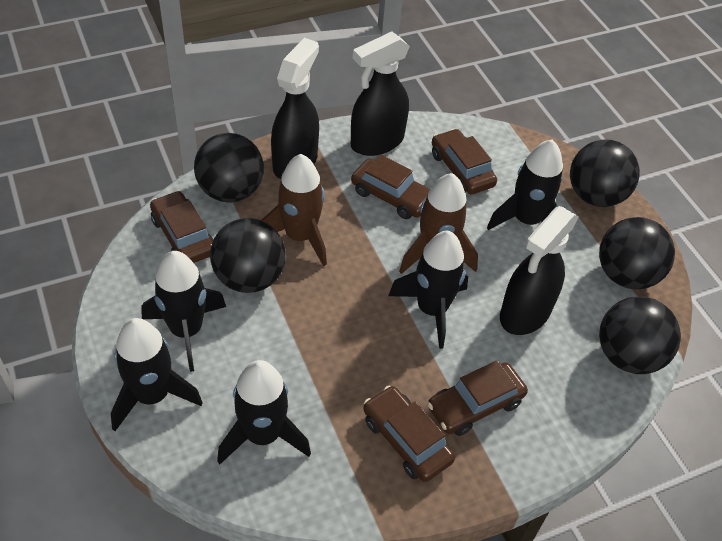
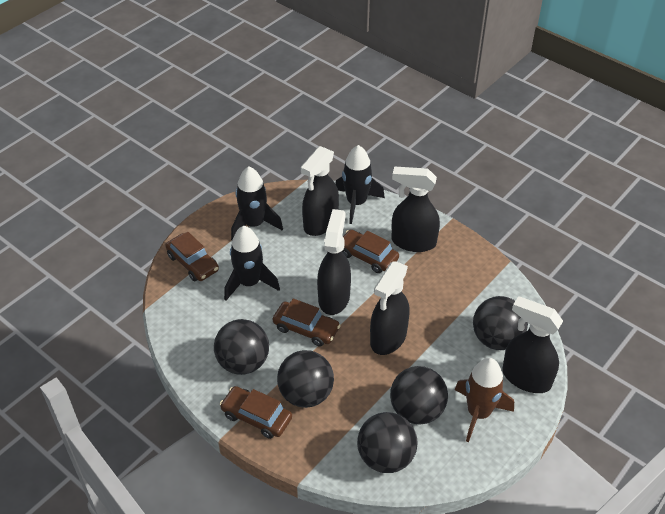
black rocket: [111,318,203,431] [141,251,226,372] [217,360,311,464] [388,231,468,349] [487,139,563,230] = 5 -> [224,226,280,301] [231,167,283,240] [336,145,385,224] = 3
black spray bottle: [271,38,319,179] [351,31,410,156] [500,206,578,335] = 3 -> [301,146,339,236] [317,209,351,315] [370,262,410,355] [392,166,440,252] [502,296,563,393] = 5
brown car: [150,191,214,263] [351,155,430,219] [363,386,455,482] [428,360,528,436] [432,129,497,194] = 5 -> [165,232,219,281] [220,386,292,439] [273,298,341,347] [342,230,399,273] = 4
brown rocket: [261,154,327,266] [399,173,478,274] = 2 -> [455,358,514,442] = 1

